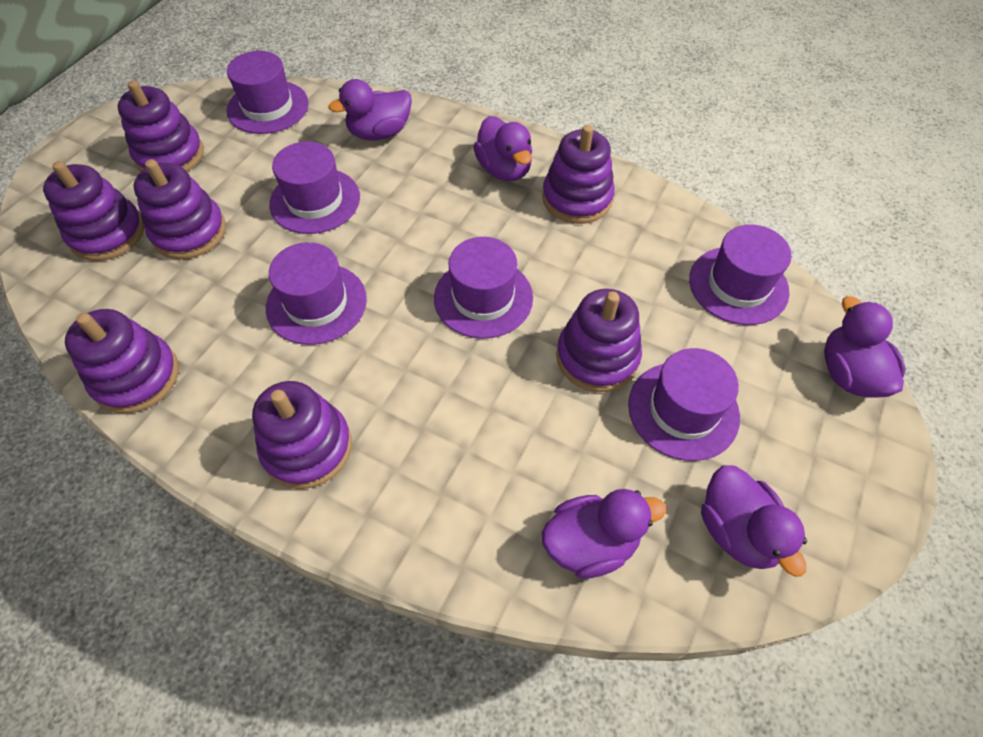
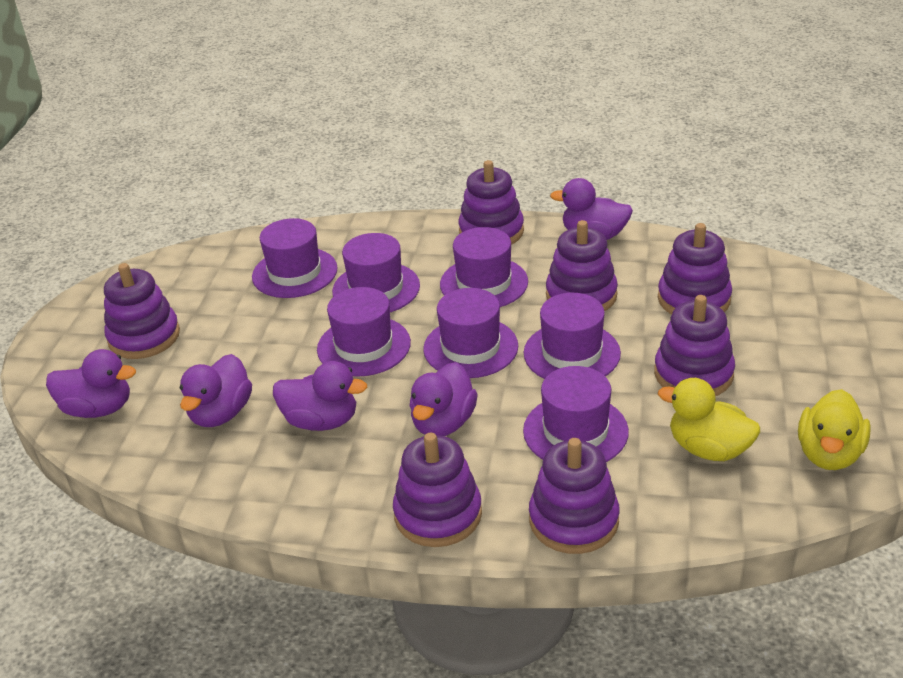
purple hat: [227,51,309,134] [266,242,367,345] [269,142,360,234] [434,237,533,339] [628,348,740,461] [689,225,791,325] = 6 -> [252,218,338,298] [317,287,411,377] [332,233,420,312] [423,288,518,378] [440,227,528,307] [523,366,629,462] [524,293,621,379] = 7
yellow duck: none = 0 -> [658,378,760,461] [798,389,871,470] = 2

